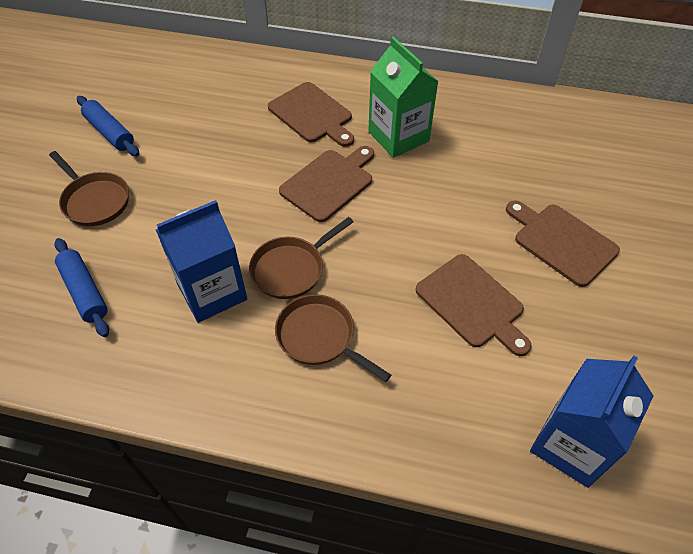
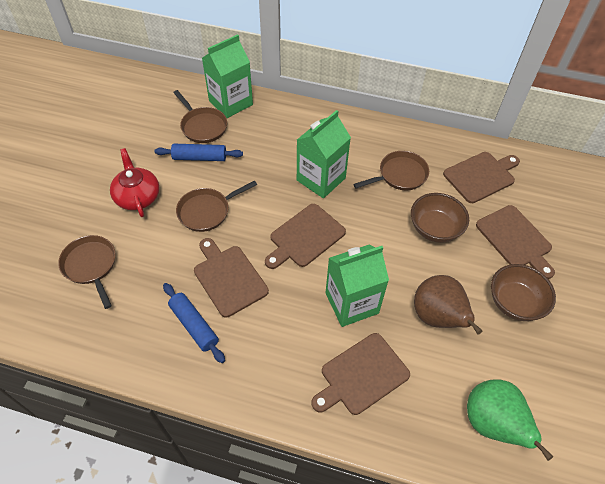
blue carton: [156,200,247,323] [530,356,653,488] = 2 -> none = 0
brown bowl: none = 0 -> [411,193,469,243] [491,264,556,321] = 2
brown cutting board: [268,82,354,147] [279,146,374,222] [416,254,532,356] [506,200,620,287] = 4 -> [194,238,269,318] [265,204,346,269] [312,333,410,415] [443,152,520,203] [476,205,555,279] = 5
brown pan: [49,151,129,226] [249,217,354,299] [275,294,391,382] = 3 -> [58,235,116,309] [173,90,227,143] [176,181,257,232] [353,151,429,190] = 4
brown pear: none = 0 -> [414,275,483,334] = 1
green carton: [368,37,439,158] = 1 -> [202,34,253,118] [297,110,351,198] [325,244,389,327] = 3
green pear: none = 0 -> [467,379,553,461] = 1
red teapot: none = 0 -> [110,148,159,217] = 1

